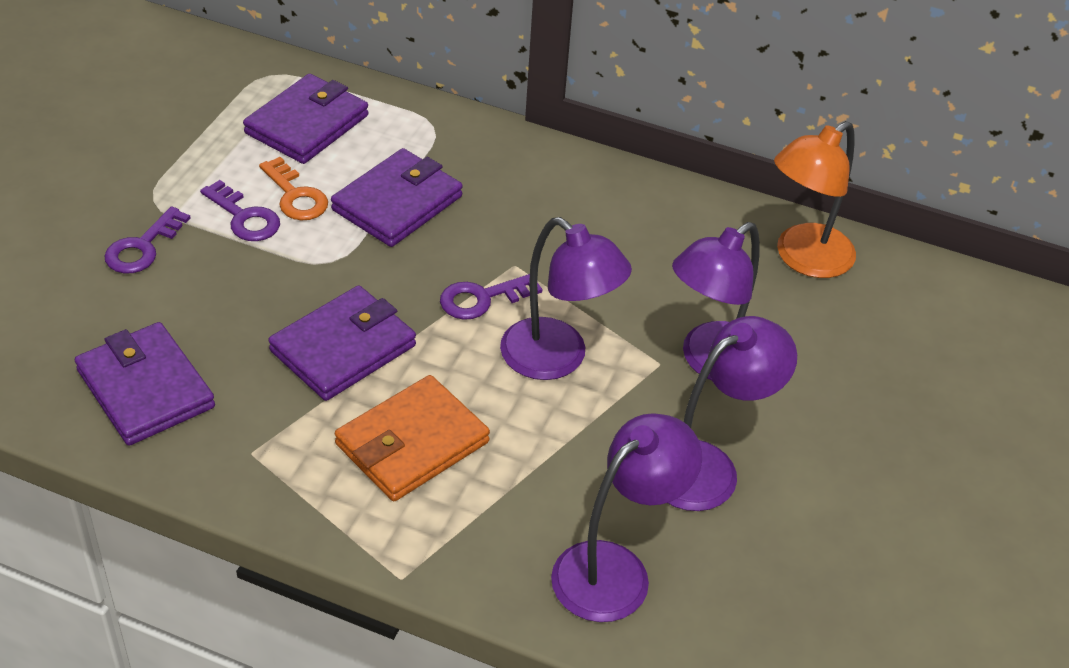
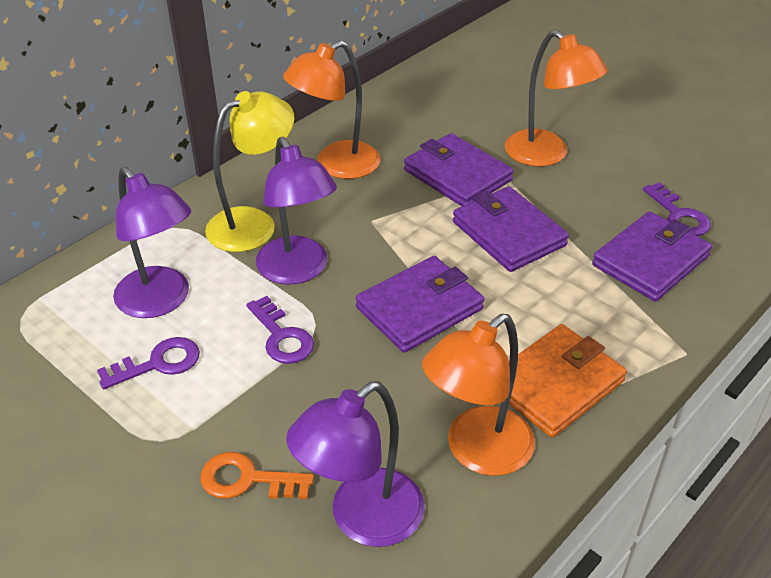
orange lamp: [774,121,856,278] = 1 -> [283,40,380,179] [422,314,535,476] [505,30,608,167] = 3
purple lamp: [500,217,632,380] [551,413,702,622] [668,316,797,511] [672,222,760,380] = 4 -> [113,167,191,318] [256,137,337,285] [286,381,425,547] = 3
yellow lamp: none = 0 -> [205,91,295,252] = 1

